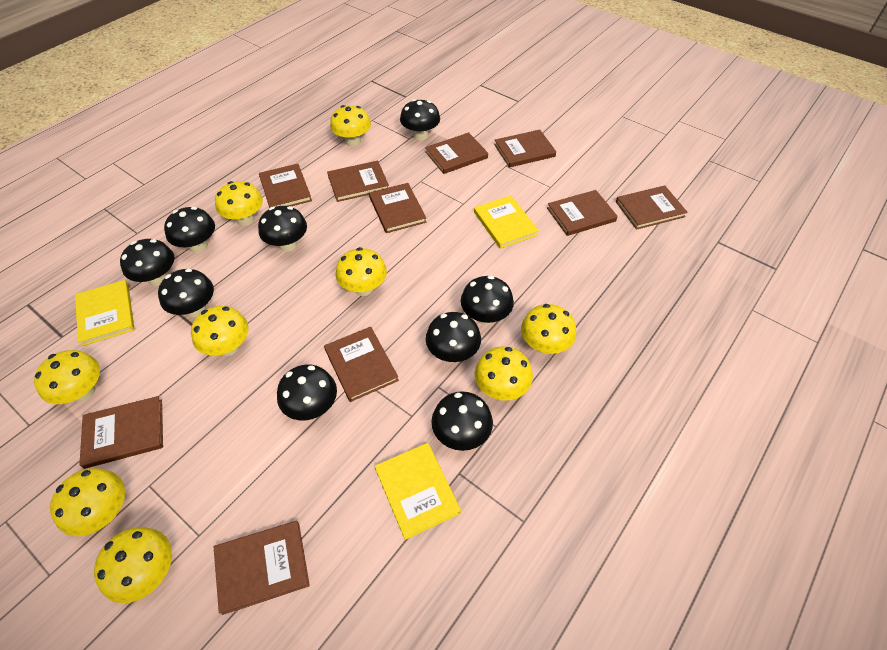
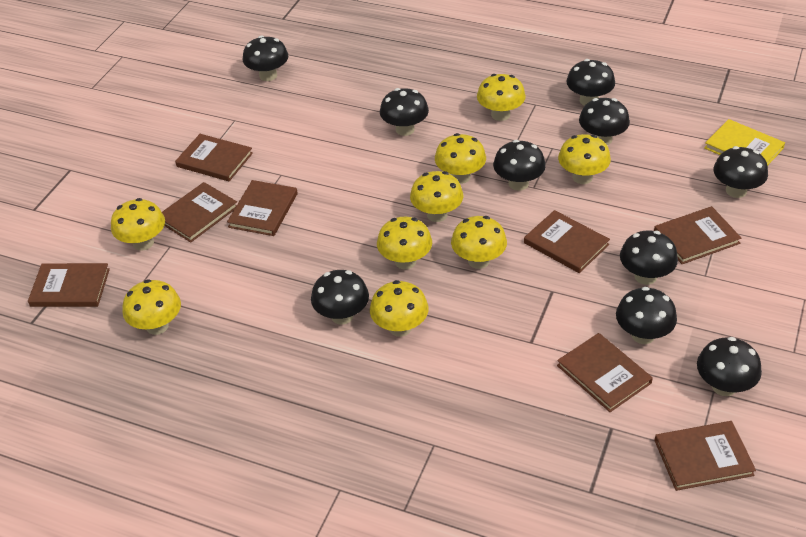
black mushroom: [120,239,174,286] [158,268,214,318] [164,207,215,253] [258,206,307,252] [277,365,337,420] [400,99,440,140] [426,312,481,362] [431,391,493,451] [461,275,514,325] = 9 -> [243,36,288,81] [311,270,369,325] [380,88,429,136] [493,140,546,191] [566,59,615,106] [579,98,630,145] [616,287,677,344] [620,231,678,285] [697,337,762,396] [713,146,768,198] = 10
brown book: [79,396,163,469] [214,521,310,615] [259,164,312,208] [324,327,399,402] [327,161,389,202] [369,183,426,233] [425,132,488,174] [494,130,556,168] [547,190,618,236] [616,186,688,230] = 10 -> [28,263,110,307] [162,182,237,242] [175,134,253,181] [227,180,298,236] [524,210,610,273] [557,333,653,412] [654,206,741,264] [654,421,756,491] = 8
yellow book: [75,280,135,346] [375,443,461,540] [474,195,539,249] = 3 -> [704,119,785,166] = 1

